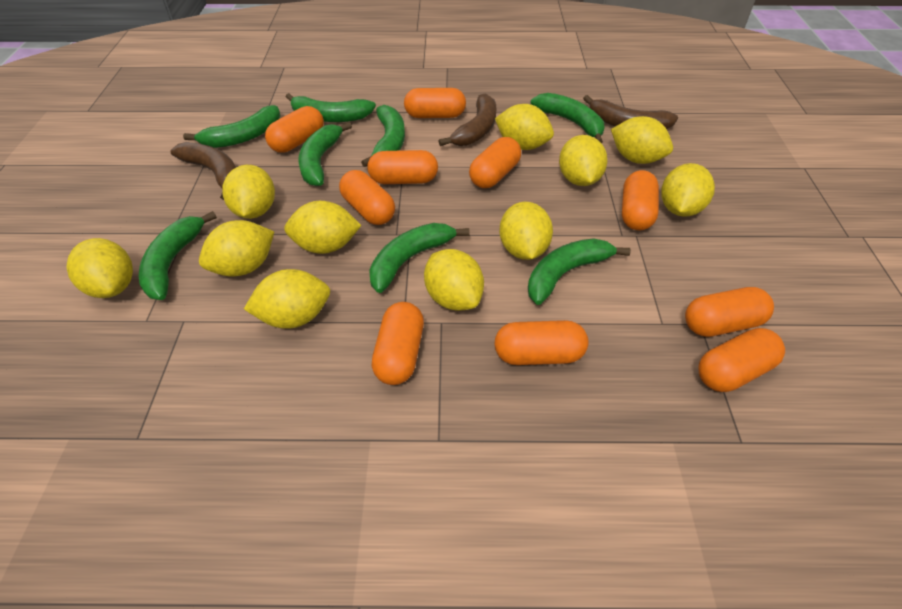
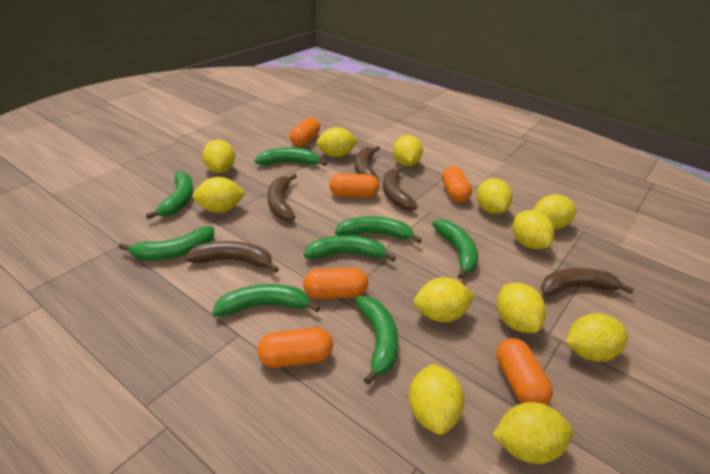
brown banana: [170,142,236,200] [439,93,496,146] [583,95,678,129] = 3 -> [185,241,279,273] [268,174,297,221] [355,146,380,181] [383,166,418,211] [541,268,634,296] = 5
orange capsule: [265,106,324,153] [339,170,395,225] [367,150,438,184] [372,302,424,385] [404,88,466,118] [469,137,521,188] [495,320,588,365] [622,170,659,230] [685,287,774,337] [698,328,785,392] = 10 -> [258,327,333,368] [290,117,320,146] [303,268,368,299] [329,173,379,197] [442,166,472,203] [496,338,553,405] = 6
yellow lemon: [66,238,133,298] [199,220,274,276] [222,165,275,219] [244,269,330,329] [284,201,362,254] [424,249,484,311] [495,104,554,150] [499,202,553,260] [559,135,607,186] [611,116,673,164] [661,163,715,217] = 11 -> [192,177,246,213] [202,140,235,173] [316,127,358,157] [393,135,423,166] [409,364,464,435] [414,277,475,322] [477,178,512,214] [493,402,573,464] [497,283,546,333] [513,210,554,249] [533,194,577,229] [566,313,628,362] = 12

